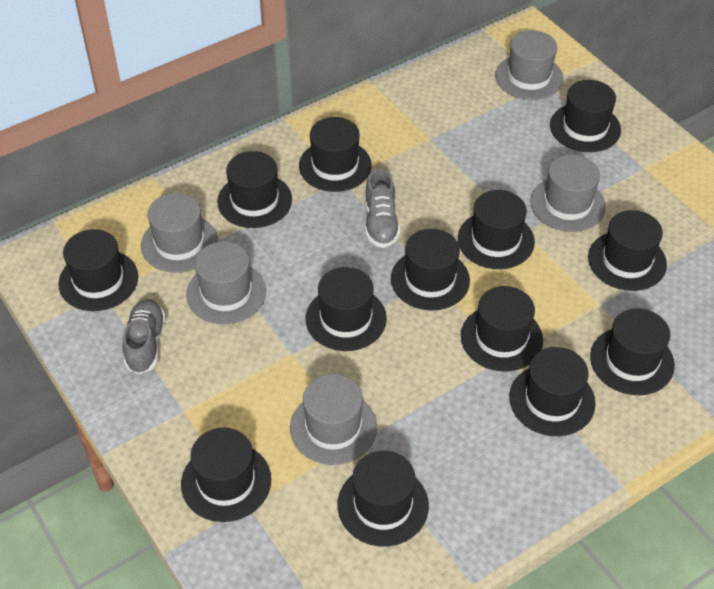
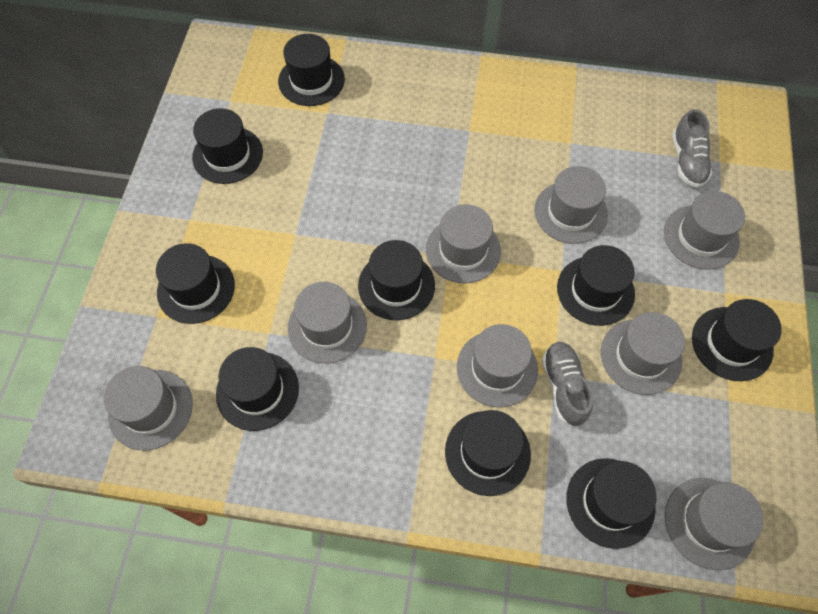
black hat: [58,229,138,311] [181,428,271,522] [217,151,292,228] [299,117,372,192] [306,267,387,351] [337,451,429,546] [391,229,470,311] [458,190,535,269] [461,286,543,371] [509,347,596,436] [550,80,621,152] [588,210,667,291] [590,308,675,395] = 13 -> [156,243,235,324] [192,108,263,184] [216,347,299,431] [278,34,345,106] [358,240,435,320] [445,410,531,496] [557,245,635,326] [566,458,656,549] [692,299,782,381] = 9
grey hat: [141,193,218,273] [186,242,266,324] [290,374,377,465] [495,30,563,100] [530,155,606,232] = 5 -> [104,366,193,450] [288,282,367,363] [426,204,501,283] [457,324,538,407] [534,166,608,244] [601,312,685,395] [664,191,745,270] [665,478,764,570] = 8

